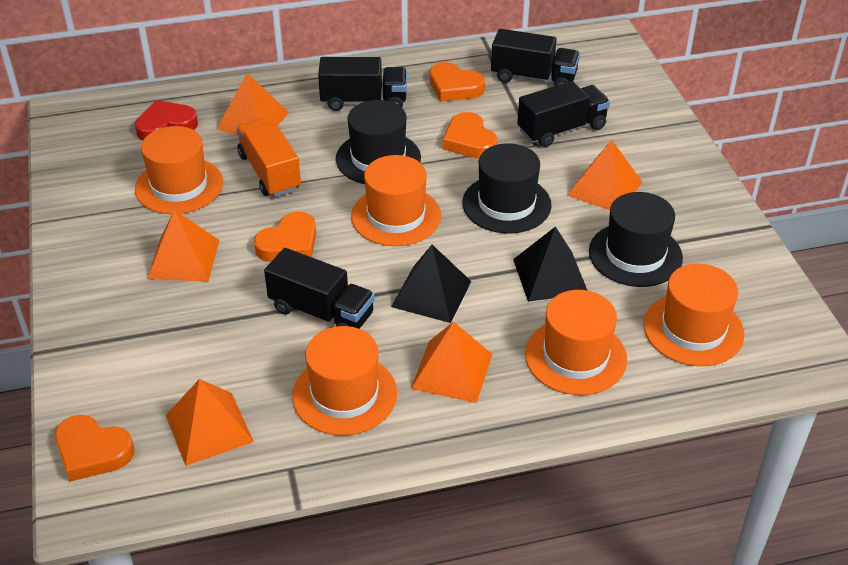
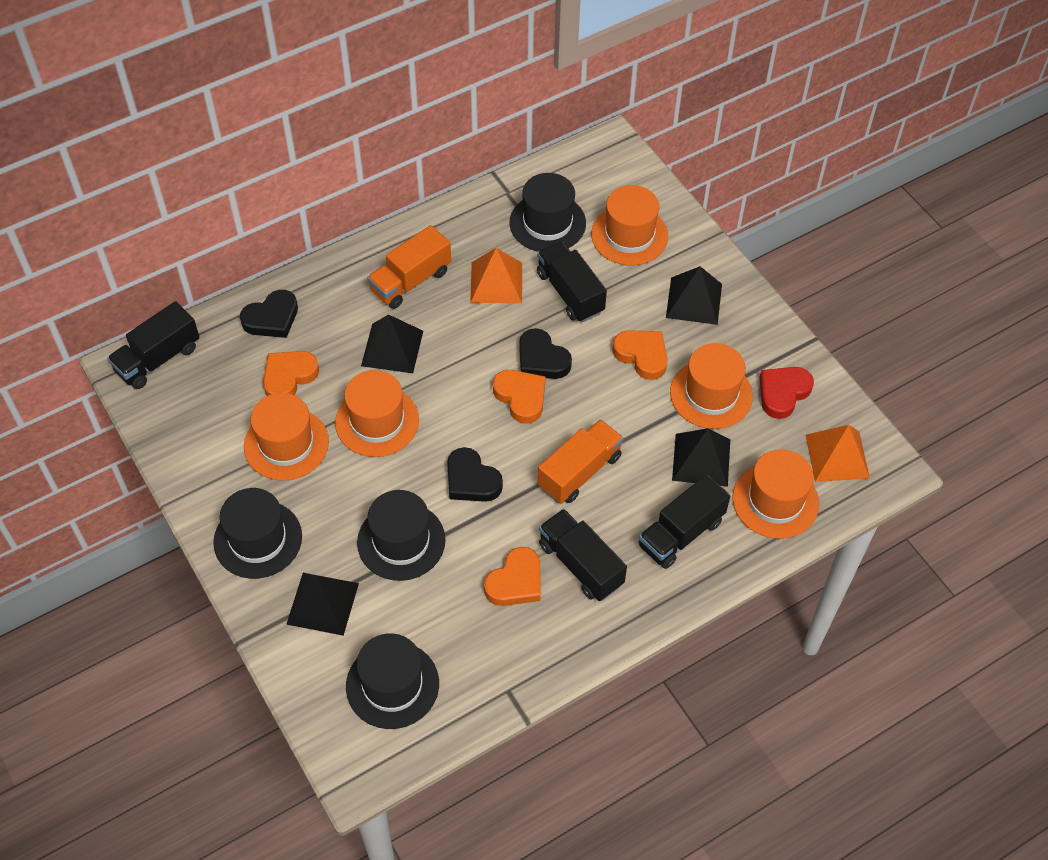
black hat: [336,100,421,184] [462,143,552,234] [589,192,683,287] = 3 -> [213,488,302,579] [346,633,439,729] [357,490,446,581] [510,173,586,252] = 4
black heart: none = 0 -> [240,290,298,338] [447,447,503,502] [519,328,572,379] = 3
black pyramid: [391,245,471,323] [513,226,588,302] = 2 -> [286,573,359,636] [361,314,423,373] [666,266,722,325] [672,428,730,487] = 4
orange pyramid: [147,210,219,282] [166,379,254,466] [216,73,289,135] [411,321,492,403] [568,140,642,210] = 5 -> [470,248,522,303] [806,425,870,482] = 2
orange truck: [237,118,301,197] = 1 -> [367,225,451,309] [538,419,623,504] = 2

